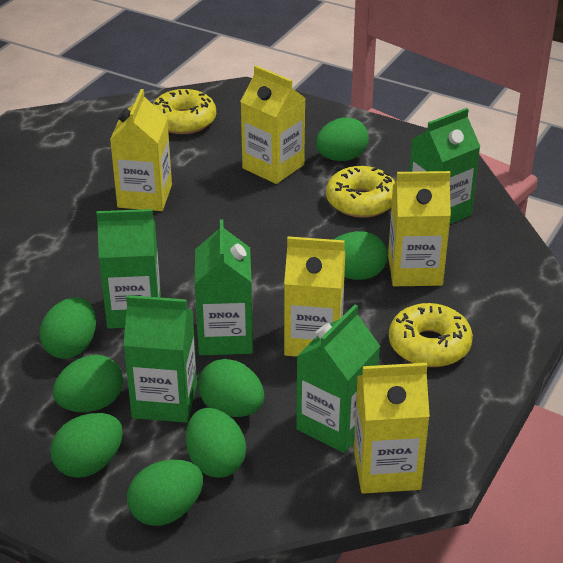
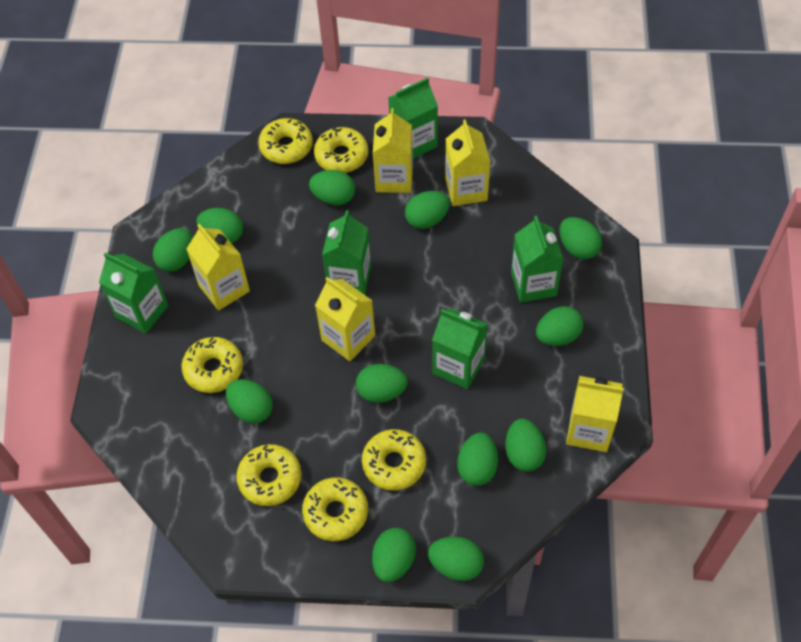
green egg: [39,297,96,359] [50,413,123,478] [53,355,123,412] [127,460,203,526] [186,408,246,478] [198,359,264,417] [315,117,369,161] [333,231,388,280] = 8 -> [153,228,193,272] [196,208,243,243] [226,379,273,424] [309,170,355,205] [356,364,408,403] [372,528,416,582] [405,191,450,229] [428,537,484,581] [457,432,498,486] [505,419,546,472] [536,306,584,346] [560,217,602,259] = 12
yellow donut: [153,89,216,134] [326,166,395,218] [389,303,473,367] = 3 -> [181,337,243,393] [236,444,302,506] [258,118,313,164] [302,477,368,541] [314,127,368,173] [362,429,426,491] = 6

